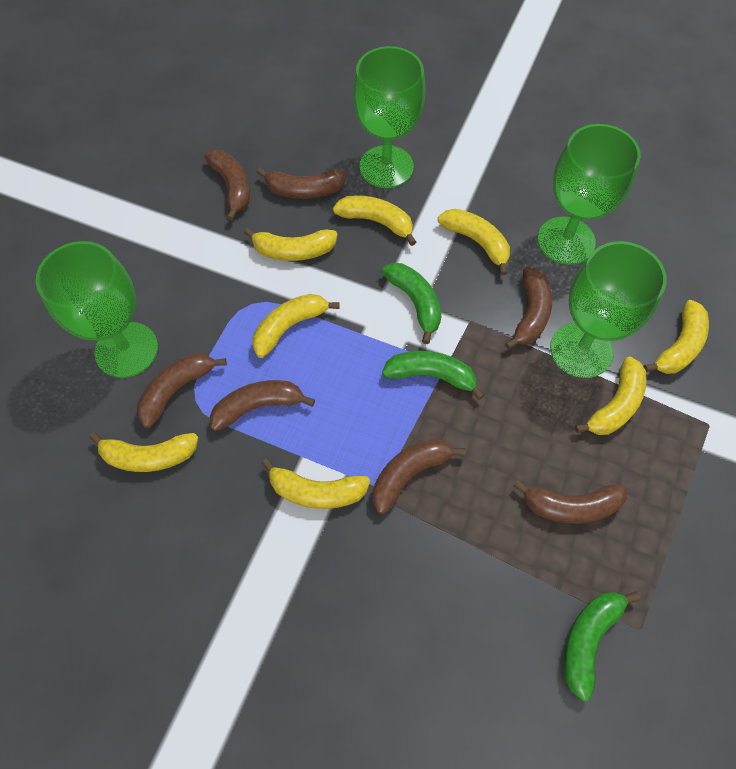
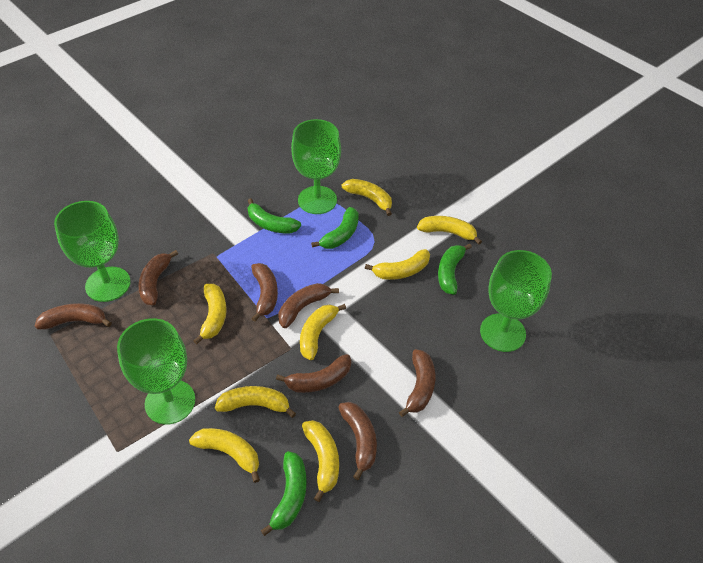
green banana: [382,263,442,344] [382,351,484,400] [564,591,640,701] = 3 -> [248,198,301,233] [261,451,307,536] [311,207,359,249] [438,243,472,295] = 4

